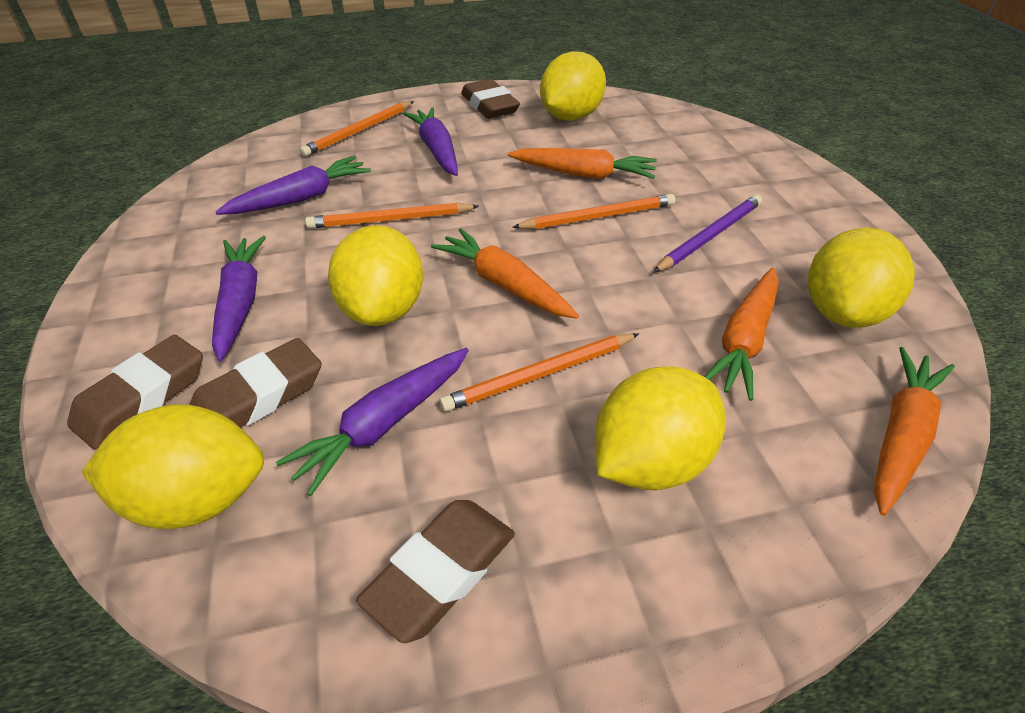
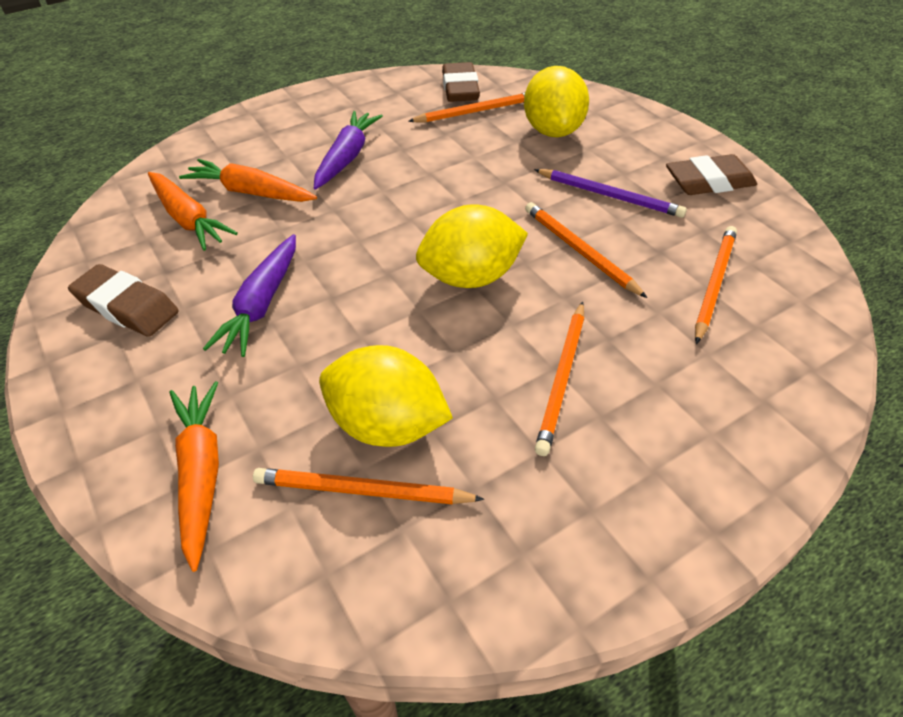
brown eraser: [67,335,203,449] [189,338,322,427] [356,500,515,643] [461,79,520,119] = 4 -> [68,264,179,337] [442,62,480,102] [666,154,757,195] = 3
orange carrot: [431,228,579,319] [508,148,657,179] [705,268,779,401] [874,347,955,516] = 4 -> [148,172,238,251] [169,381,219,572] [179,159,317,202] = 3
orange pencil: [300,101,414,156] [305,203,479,229] [439,333,639,412] [512,194,676,229] = 4 -> [253,468,484,504] [408,93,525,123] [525,202,647,298] [535,301,584,456] [695,226,737,344] = 5
purple carrot: [212,236,266,361] [216,156,371,215] [276,348,469,496] [403,107,458,176] = 4 -> [203,234,296,357] [314,111,383,190] = 2
yellow lemon: [81,404,264,529] [328,225,423,326] [540,51,606,121] [595,366,725,490] [808,227,915,328] = 5 -> [319,345,453,447] [416,204,528,288] [524,66,589,137] = 3

